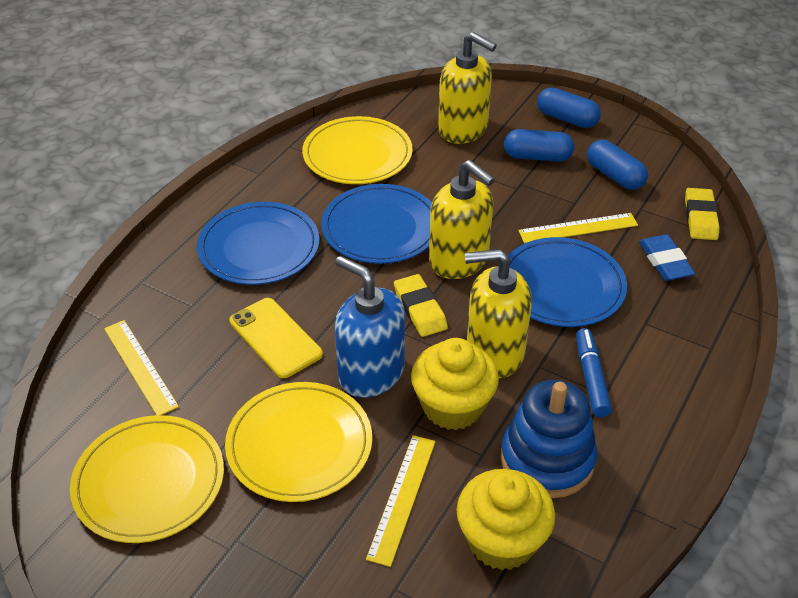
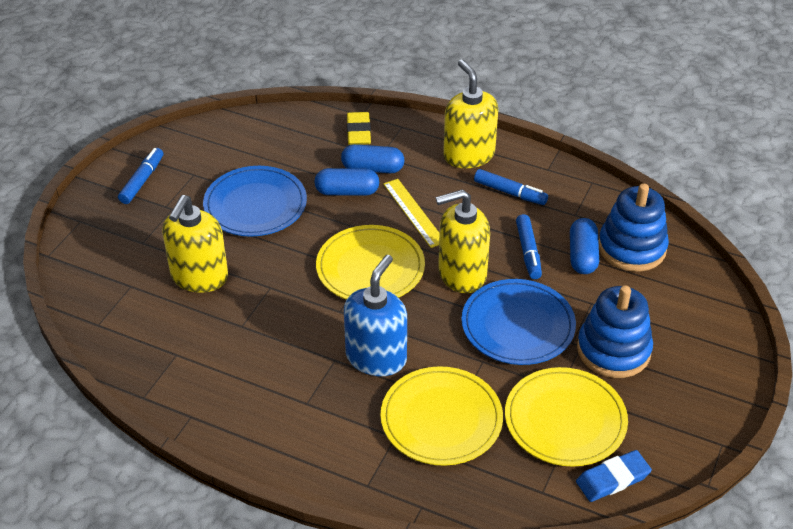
blue marker: [576,328,612,417] = 1 -> [118,148,163,204] [474,169,548,205] [516,214,542,279] = 3
blue plate: [197,202,319,285] [321,184,432,264] [508,237,627,327] = 3 -> [203,166,307,237] [461,279,576,365] = 2
blue stacking toy: [501,380,597,498] = 1 -> [577,285,653,378] [598,183,669,272] = 2
yellow cupcake: [411,338,499,430] [456,469,555,570] = 2 -> none = 0
yellow eraser: [394,274,448,337] [685,188,720,240] = 2 -> [347,112,371,145] = 1
yellow phone: [229,298,323,378] = 1 -> none = 0
yellow ruler: [104,320,179,415] [366,435,436,567] [518,213,638,243] = 3 -> [383,179,440,248] = 1

